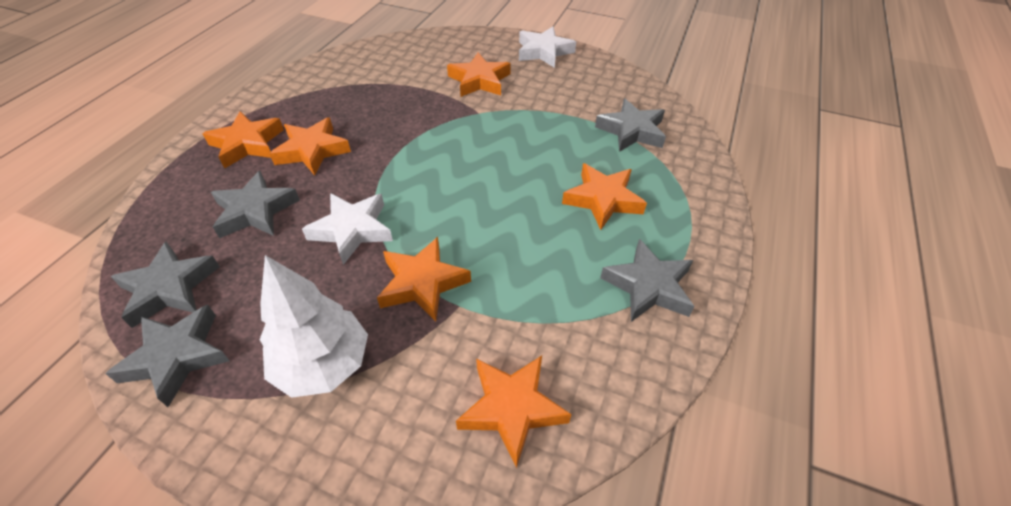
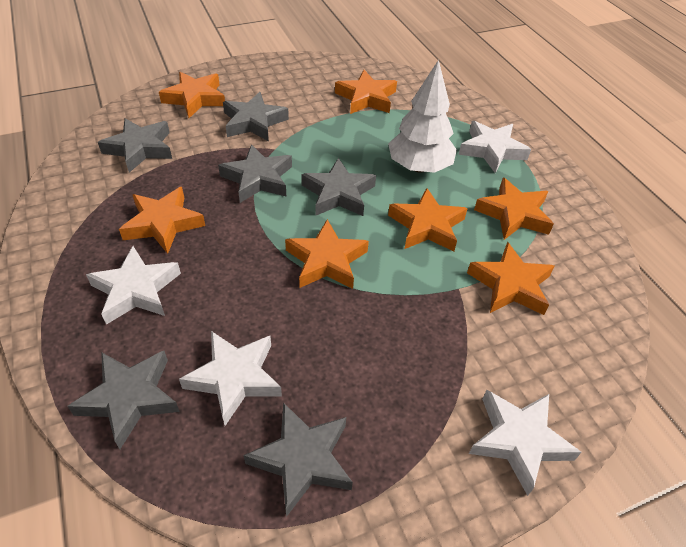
grey star: [105,305,230,407] [110,242,220,328] [211,171,300,238] [595,99,666,152] [600,239,695,322] = 5 -> [67,351,180,449] [98,118,172,173] [218,144,292,203] [223,92,289,141] [244,402,353,517] [301,158,376,216] = 6
orange star: [202,111,284,169] [269,117,351,176] [377,237,471,321] [447,53,511,97] [456,356,571,468] [562,163,647,230] = 6 -> [119,187,205,254] [159,72,225,118] [285,219,369,289] [335,70,397,114] [388,188,468,251] [467,242,555,315] [474,177,554,240] = 7
white star: [302,193,393,265] [519,27,576,68] = 2 -> [86,246,181,325] [179,331,282,426] [459,121,531,173] [469,390,582,496] = 4

